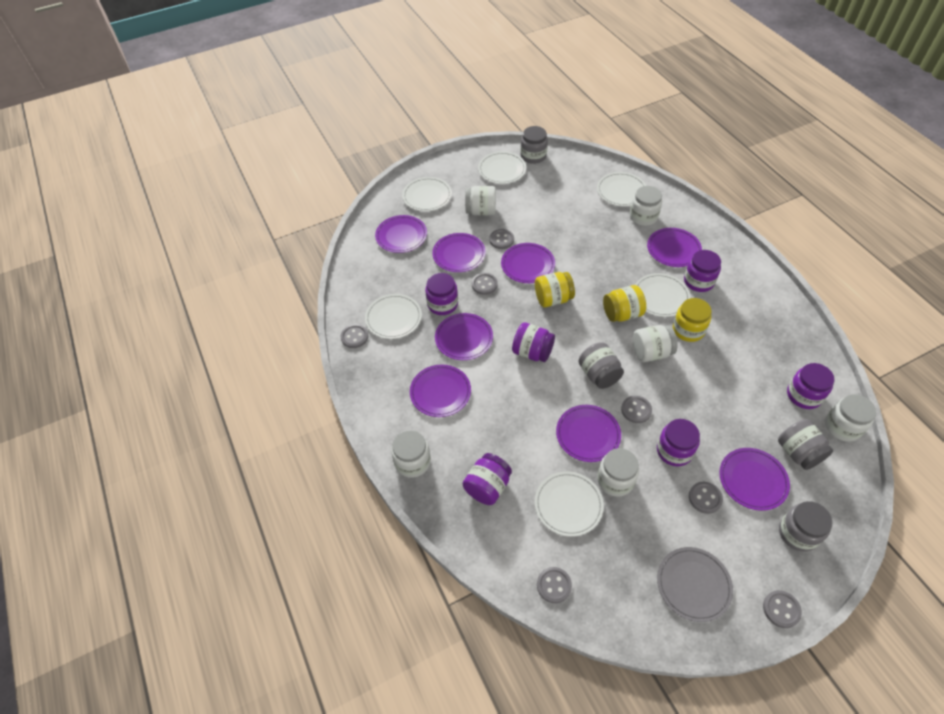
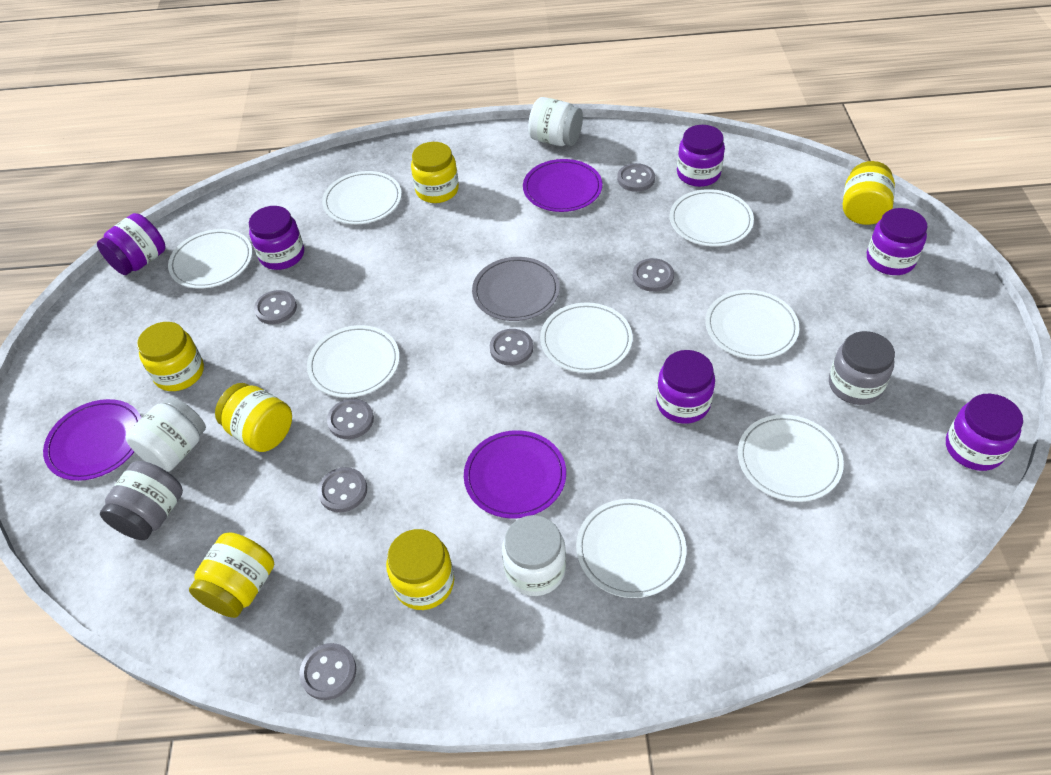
grey jar: [520,126,548,164] [578,342,624,389] [778,419,833,470] [779,501,833,552] = 4 -> [100,461,183,540] [829,331,895,405] = 2
purple plate: [375,215,427,253] [410,365,471,417] [432,233,486,272] [435,313,493,360] [501,243,555,283] [556,405,621,462] [647,228,702,267] [719,448,790,511] = 8 -> [43,399,141,481] [464,430,566,518] [523,159,602,212] = 3
white jar: [391,430,431,478] [465,186,496,216] [597,448,639,497] [630,186,662,226] [633,325,677,362] [825,394,876,441] = 6 -> [126,397,206,472] [502,515,566,596] [528,97,583,146] = 3
white plate: [365,294,422,339] [402,177,452,211] [478,151,526,184] [534,471,604,537] [597,172,646,206] [635,273,690,317] = 6 -> [168,229,253,289] [307,325,400,398] [322,171,402,224] [540,302,633,373] [576,499,686,598] [670,189,754,246] [705,290,799,360] [738,414,844,502] = 8
yellow jar: [535,272,575,307] [603,285,646,322] [673,298,712,342] = 3 -> [137,322,204,391] [189,532,274,618] [215,383,292,452] [386,529,454,610] [411,142,459,203] [843,161,895,225] = 6

